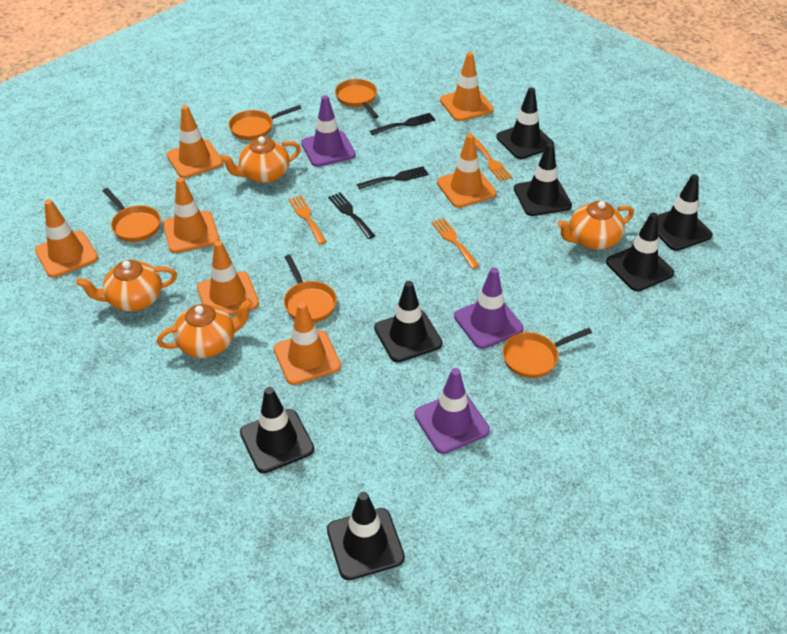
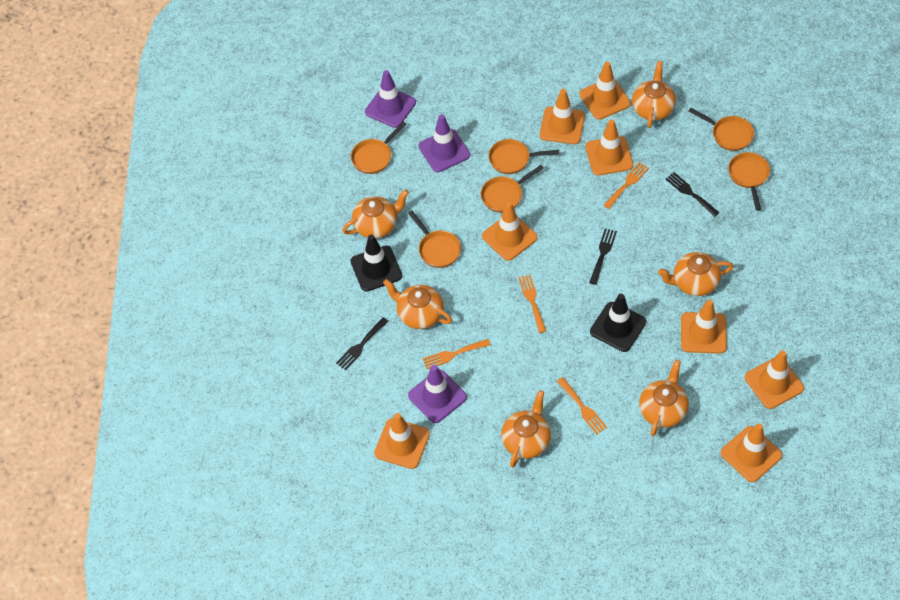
black traffic cone: [240,387,314,473] [327,492,405,580] [374,281,442,362] [496,87,554,159] [514,143,572,216] [606,213,674,291] [658,174,713,251] = 7 -> [351,234,402,292] [590,294,646,352] = 2
orange fork: [288,195,327,244] [431,218,480,269] [474,137,512,182] = 3 -> [423,339,491,369] [518,275,546,333] [557,377,607,434] [603,162,649,209] = 4
orange pan: [103,188,161,242] [229,105,302,140] [284,255,337,323] [335,79,379,118] [503,328,592,378] = 5 -> [351,122,407,174] [408,211,461,268] [481,165,544,212] [488,139,559,174] [688,108,754,151] [728,152,770,211] = 6
orange teapot: [76,260,177,311] [157,299,253,358] [220,136,301,183] [558,201,634,250] = 4 -> [342,189,409,238] [383,279,452,329] [501,390,551,468] [632,61,676,128] [639,360,689,437] [658,252,734,296] = 6
orange traffic cone: [35,199,98,278] [163,177,219,253] [167,105,223,178] [197,241,259,316] [274,302,341,385] [437,134,496,208] [440,52,494,121] = 7 -> [374,413,430,469] [482,202,537,261] [540,89,585,144] [579,62,631,120] [585,119,633,176] [681,300,727,354] [721,424,782,482] [745,350,804,409] = 8

